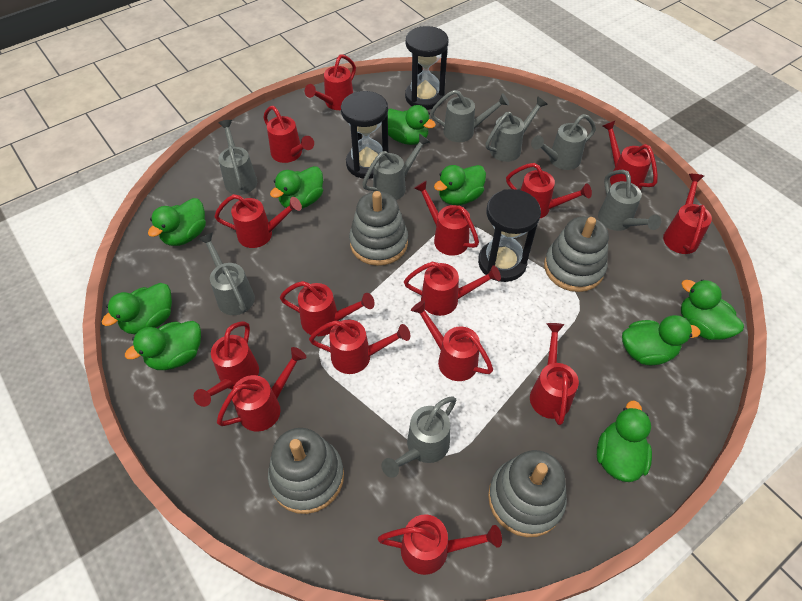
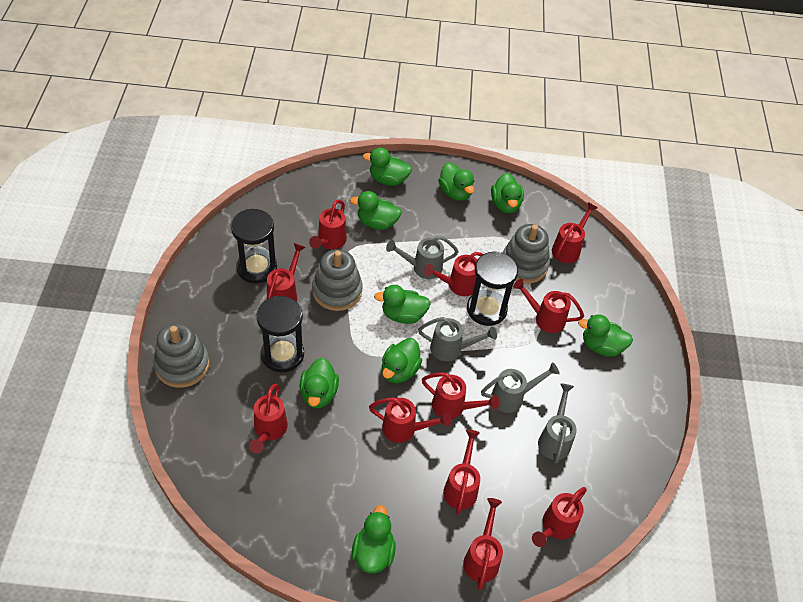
grey stacking toy: [268,428,344,514] [349,191,408,266] [488,450,567,537] [544,216,609,292] = 4 -> [154,323,210,388] [312,249,363,311] [503,224,550,284] = 3
grey watering can: [198,232,255,315] [218,120,257,195] [362,133,430,200] [382,396,456,478] [430,90,509,142] [486,96,548,162] [531,114,596,170] [598,170,661,231] = 8 -> [386,236,459,279] [418,317,497,361] [481,362,560,413] [538,383,577,463] = 4
red watering can: [194,321,259,407] [214,194,302,248] [217,347,306,432] [264,106,314,163] [280,281,375,336] [305,54,356,110] [309,320,410,374] [378,514,502,575] [404,262,501,316] [411,300,493,381] [414,181,479,256] [506,163,592,218] [530,323,579,425] [603,121,658,190] [663,174,712,254] = 15 -> [249,383,288,454] [267,243,306,302] [309,200,347,249] [369,398,451,443] [422,372,499,419] [424,252,483,296] [443,429,480,515] [463,498,503,590] [513,279,584,333] [532,487,587,547] [552,202,598,263] = 11

